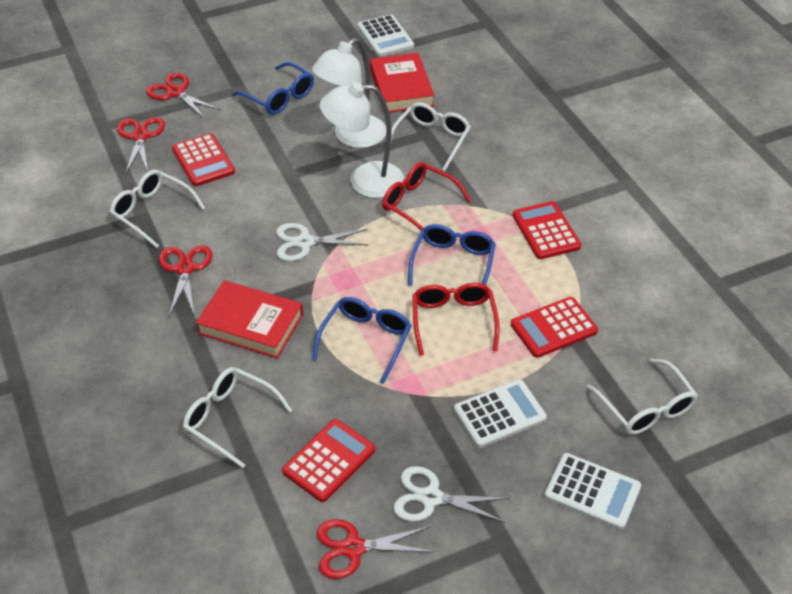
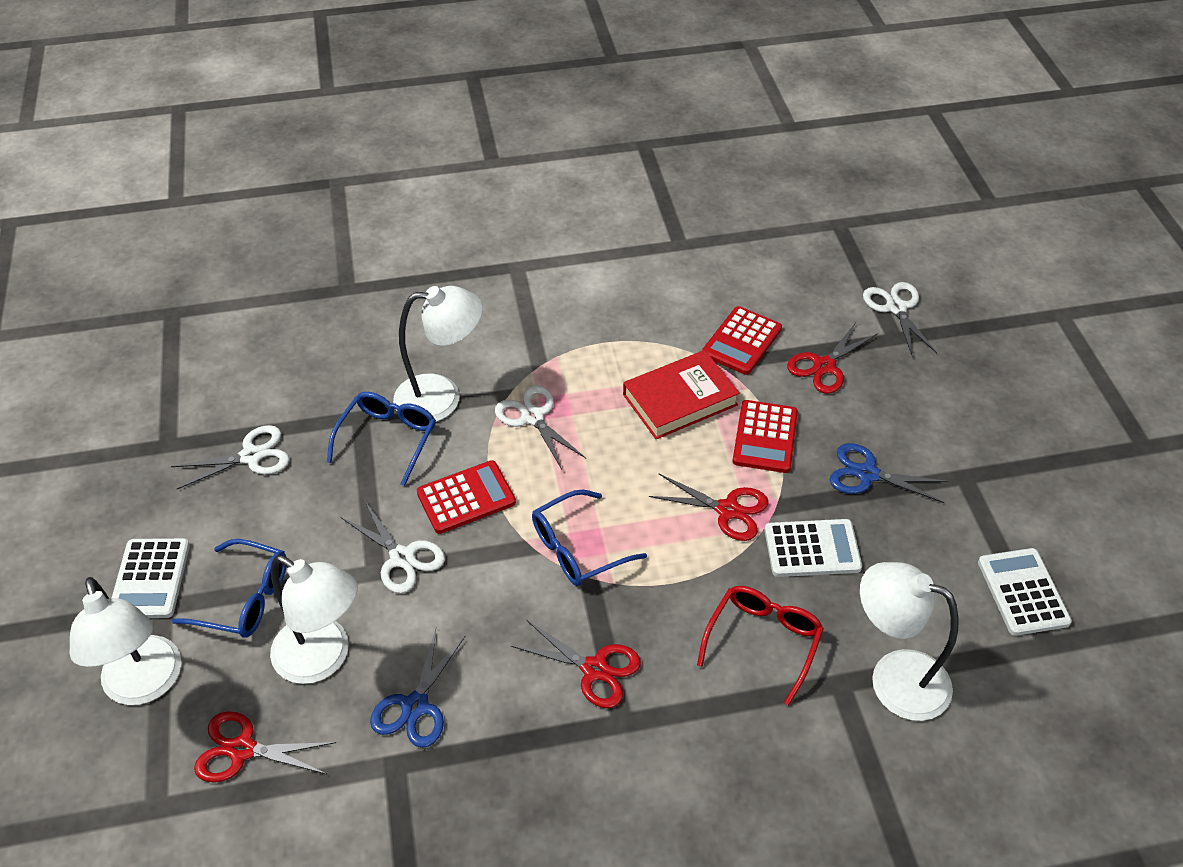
blue scissors: none = 0 -> [370,629,466,748] [830,443,948,503] = 2
red book: [196,280,303,358] [370,53,434,113] = 2 -> [623,350,740,439] = 1
red calculator: [172,133,235,186] [282,419,375,502] [511,297,598,358] [512,201,581,259] = 4 -> [417,460,516,534] [702,306,782,375] [732,400,798,473] = 3
red glasses: [382,162,471,230] [412,283,500,356] = 2 -> [697,586,824,705] = 1
white glasses: [110,170,205,248] [183,367,292,468] [390,102,471,171] [586,359,698,435] = 4 -> none = 0
white lamp: [312,38,387,148] [320,82,404,198] = 2 -> [70,577,181,705] [270,555,358,684] [393,286,483,422] [860,562,958,721] = 4
white scissors: [276,223,369,261] [393,466,510,523] = 2 -> [171,425,290,489] [341,501,445,593] [495,385,586,470] [863,282,937,357] = 4

